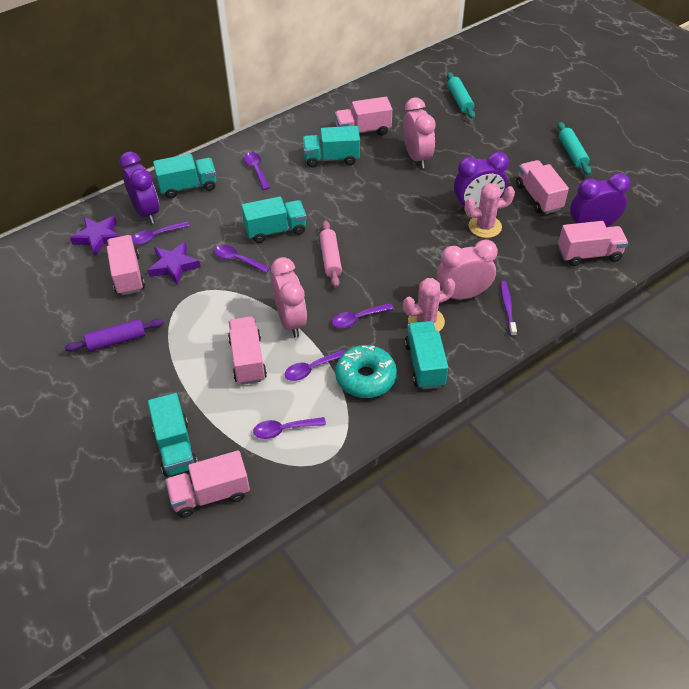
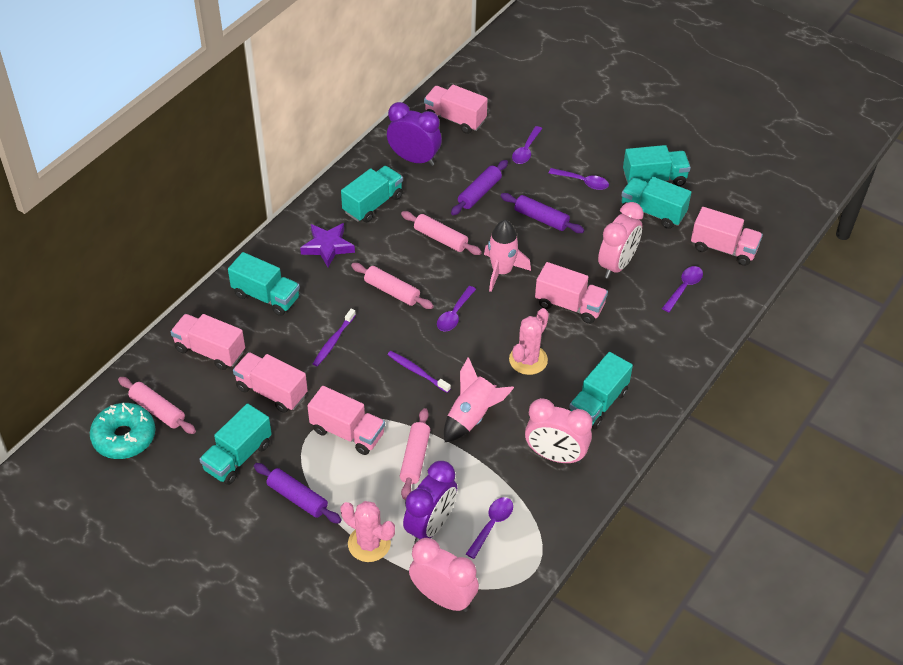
pink rocket: none = 0 -> [444,357,514,442] [484,220,531,292] = 2
pink rolling pin: [319,220,342,288] = 1 -> [118,377,196,434] [351,263,434,309] [400,408,430,500] [401,211,482,255] = 4
purple clock: [119,151,159,224] [454,152,509,211] [570,173,630,227] = 3 -> [387,102,442,166] [403,461,457,544] = 2
purple rolling pin: [65,319,164,352] = 1 -> [254,463,341,524] [451,160,508,215] [501,193,584,233] = 3
purple spoon: [132,221,190,245] [214,245,270,273] [244,152,270,190] [253,417,326,439] [285,349,346,381] [332,303,394,328] = 6 -> [437,286,476,332] [466,497,513,559] [512,126,542,164] [549,168,609,190] [662,266,703,312] = 5
purple star: [70,216,120,256] [148,242,201,285] = 2 -> [300,223,355,267] = 1
purple toothbrush: [500,281,517,337] = 1 -> [313,309,356,366] [387,351,451,393] = 2
turquoise rolling pin: [447,72,475,119] [558,122,591,175] = 2 -> none = 0
turquoise truck: [148,393,198,477] [153,154,216,198] [241,196,307,243] [303,126,360,167] [405,321,448,390] = 5 -> [199,404,272,485] [228,252,300,316] [341,166,403,223] [569,352,633,430] [621,177,691,229] [623,145,691,186] = 6

